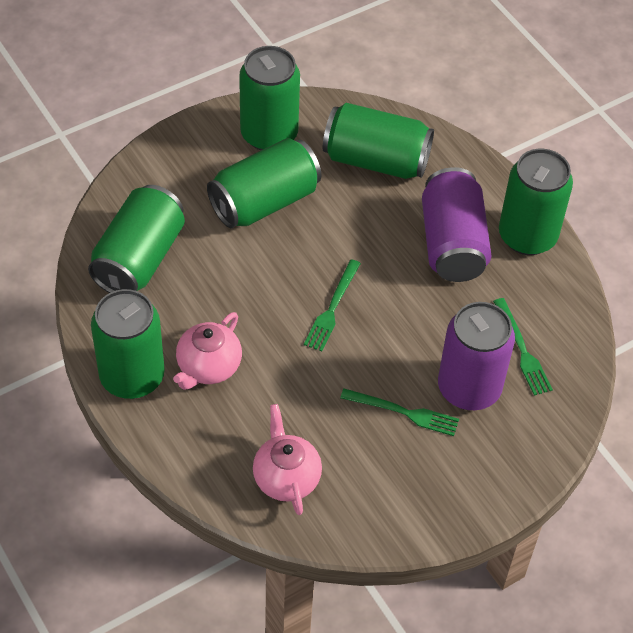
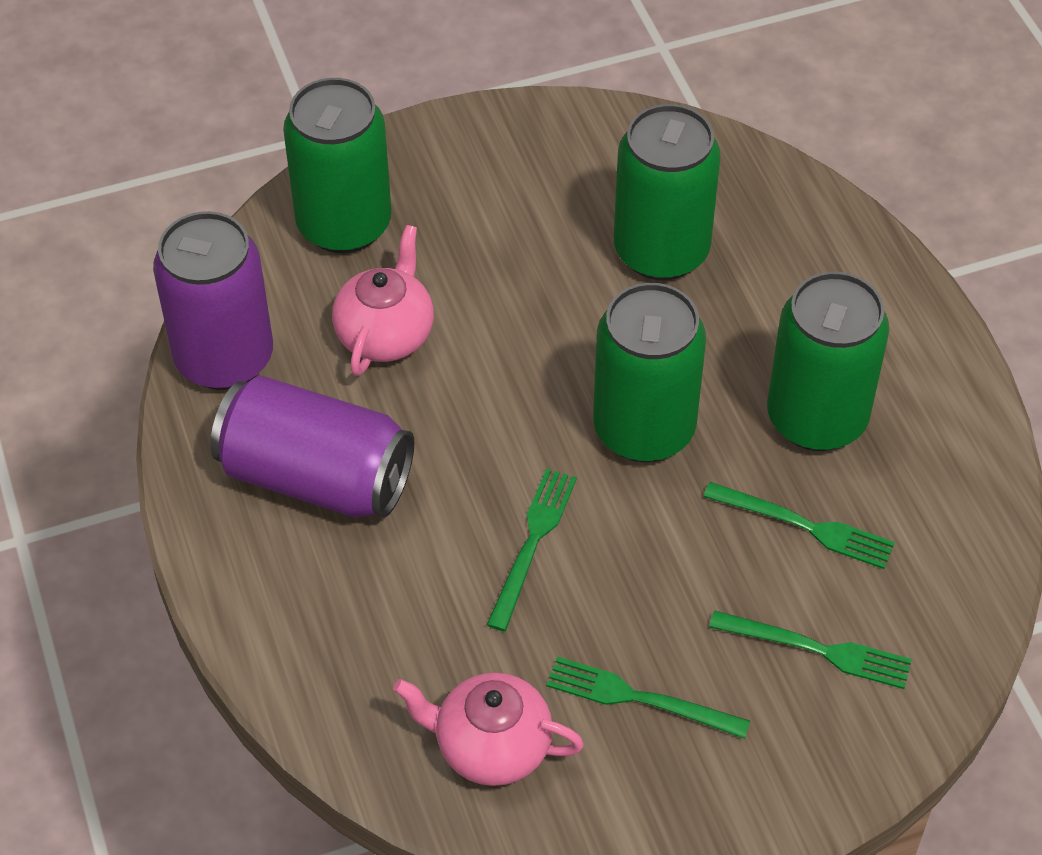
green can: [88,185,185,293] [91,289,165,399] [207,138,321,228] [239,46,300,150] [323,103,434,179] [499,149,573,255] = 6 -> [283,78,392,253] [593,283,706,462] [614,104,720,280] [767,272,889,451] = 4
green fork: [304,259,361,351] [340,388,459,436] [493,298,553,396] = 3 -> [487,469,577,631] [546,657,750,739] [703,482,895,569] [709,610,912,689] = 4

